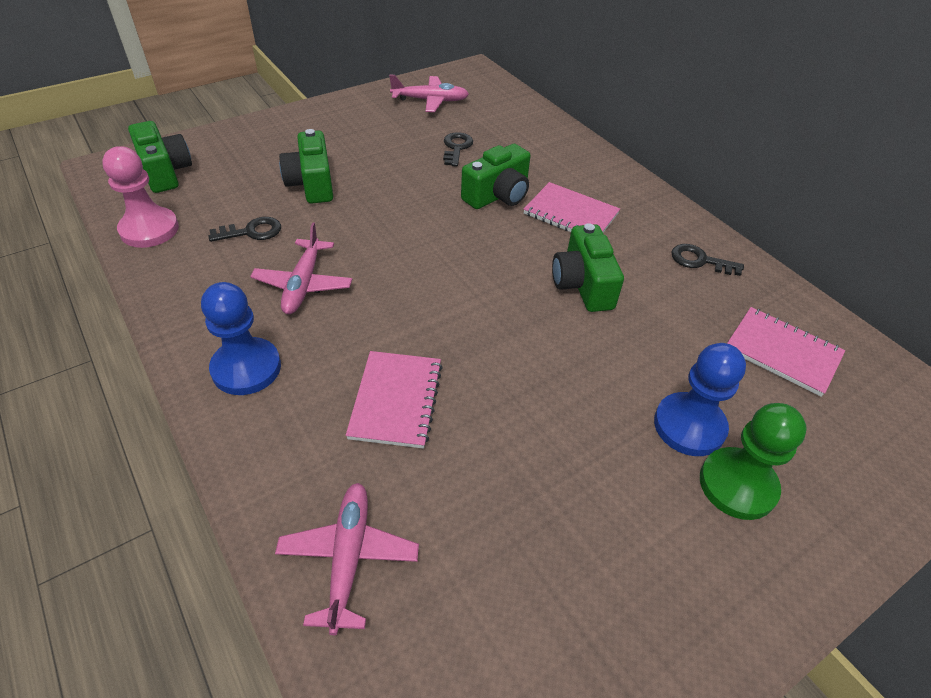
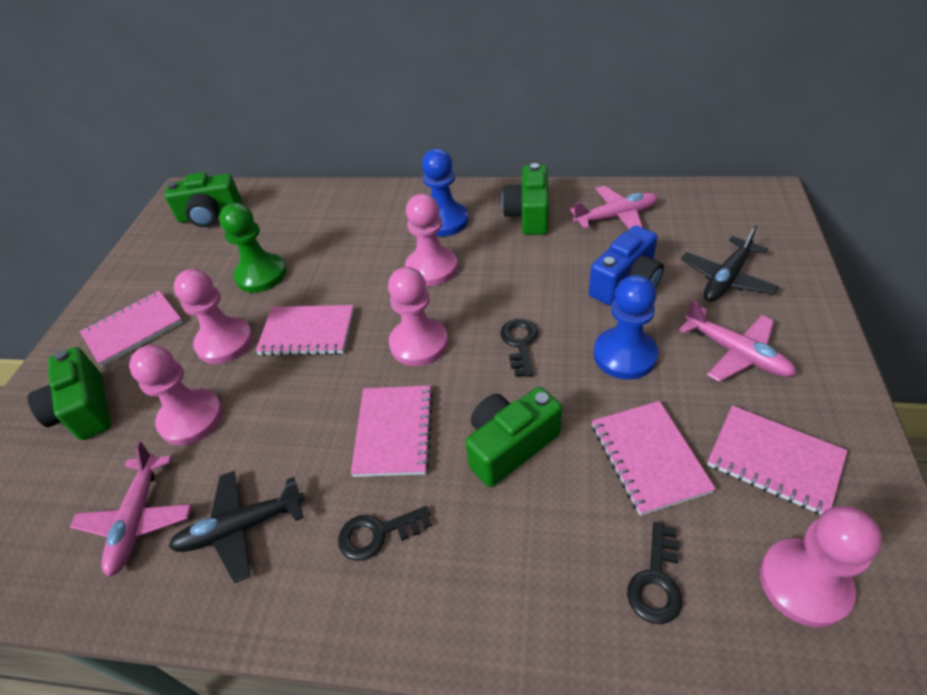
black plane: none = 0 -> [169,471,305,583] [681,225,779,302] = 2
blue camera: none = 0 -> [589,225,664,306] = 1
pink notebook: [346,351,443,449] [523,182,620,232] [727,307,845,397] = 3 -> [80,290,183,366] [256,305,354,356] [351,385,433,477] [592,401,716,516] [707,405,848,515] = 5
pink pawn: [102,146,179,248] = 1 -> [129,345,223,445] [174,269,253,364] [388,267,448,366] [405,194,458,286] [759,506,882,627] = 5

